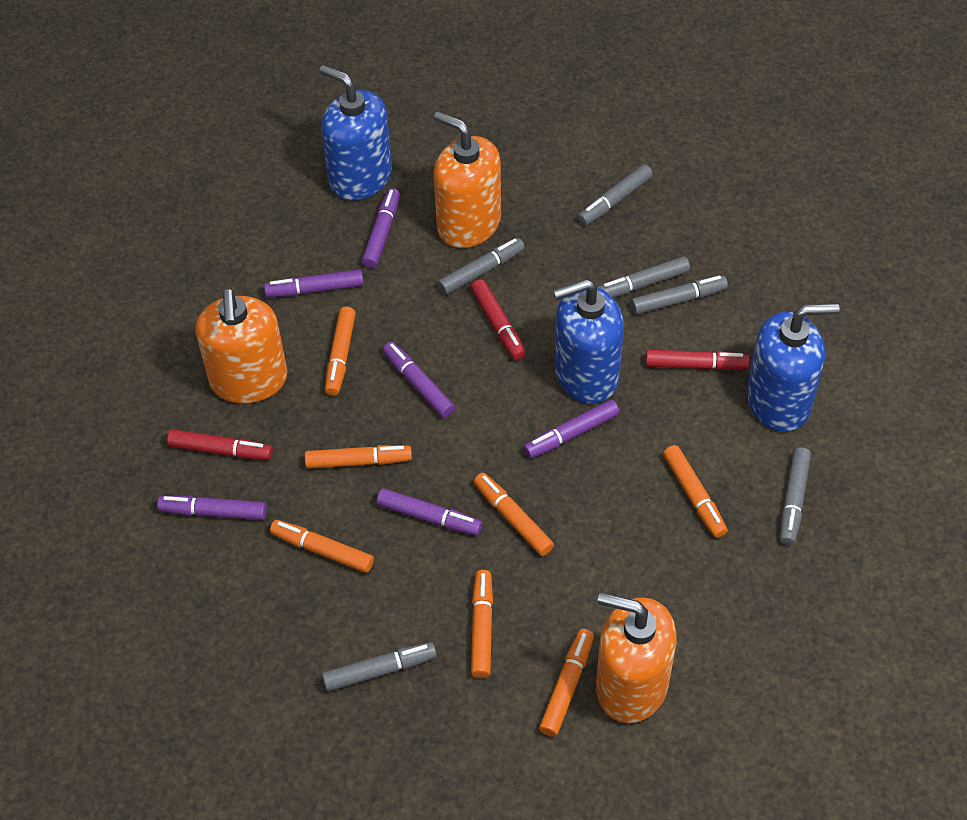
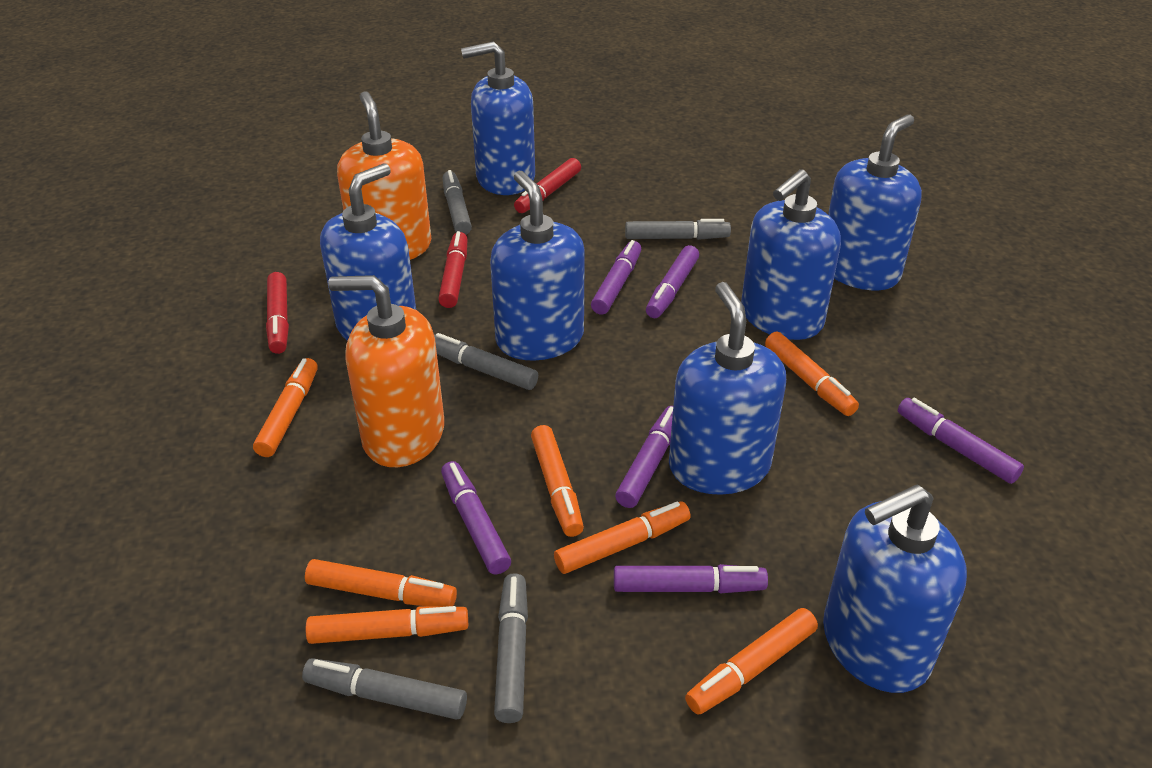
blue soap dispenser: [319,65,392,201] [553,279,624,404] [747,303,840,432] = 3 -> [320,163,416,341] [461,41,535,195] [490,171,585,361] [669,282,786,495] [741,169,841,340] [823,484,967,693] [828,115,922,290] = 7
grey marker: [322,642,437,692] [438,238,525,295] [578,164,653,226] [598,256,690,298] [631,275,728,315] [780,447,811,545] = 6 -> [302,658,467,720] [434,333,538,390] [443,170,472,235] [494,573,528,723] [625,219,731,240] = 5
orange soap dispenser: [195,288,287,404] [434,112,501,248] [596,593,677,723] = 3 -> [328,275,444,467] [337,91,431,260] = 2

